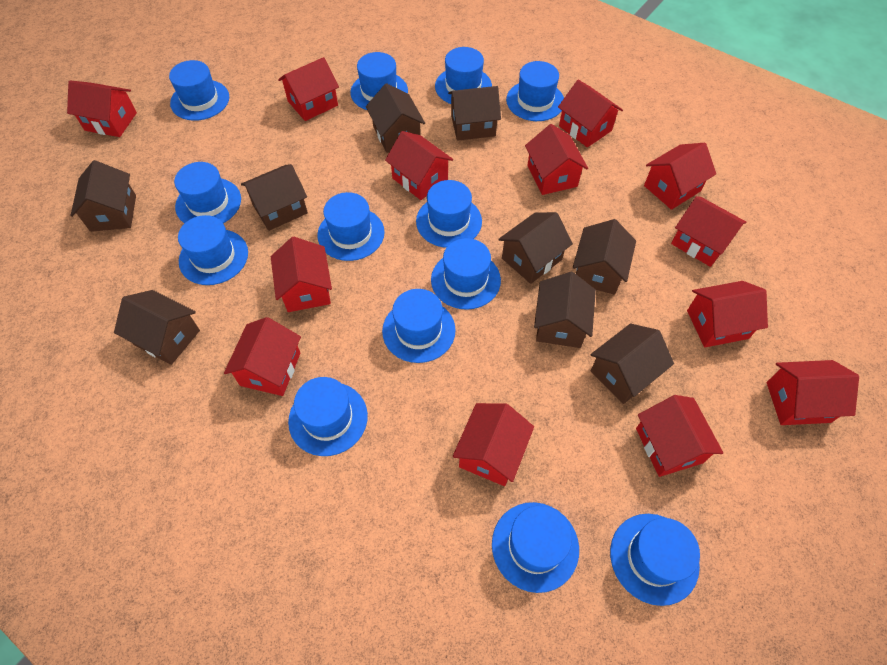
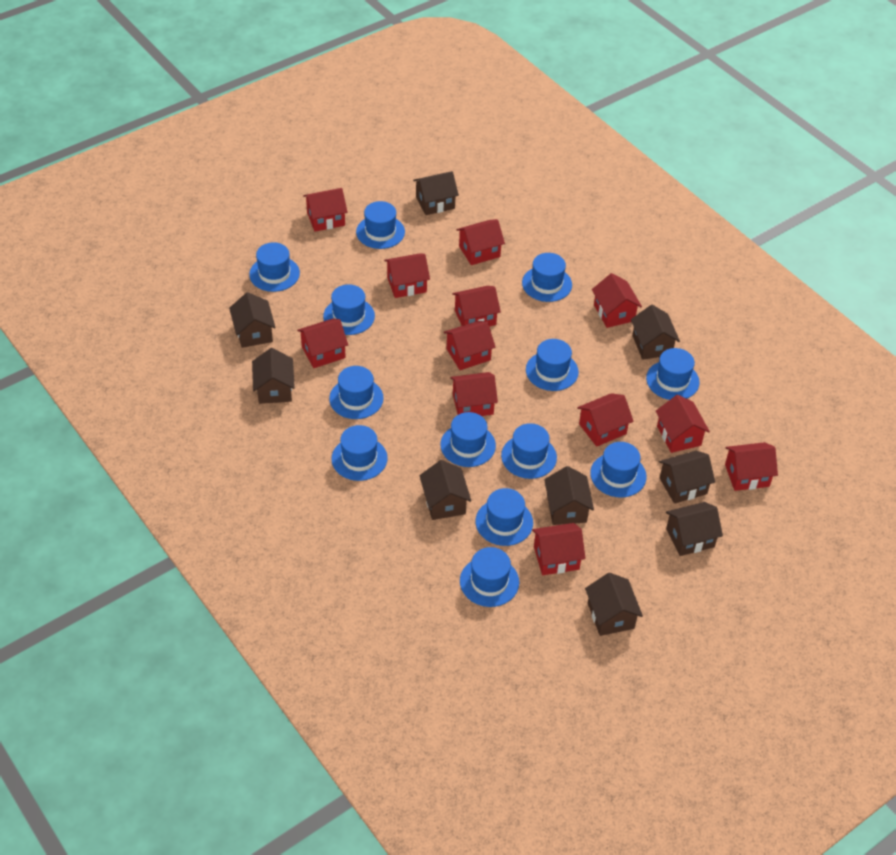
red house: [67,81,137,137] [224,317,301,396] [271,237,332,312] [278,57,339,121] [385,131,453,200] [453,403,534,486] [525,124,588,195] [558,80,623,147] [636,395,723,477] [644,143,716,210] [671,196,746,267] [687,281,768,347] [767,360,859,425] = 13 -> [297,319,348,368] [303,188,348,232] [384,253,430,298] [444,321,496,370] [450,372,498,416] [452,286,501,327] [456,219,505,265] [532,523,586,575] [577,393,634,447] [592,273,642,328] [656,395,710,453] [725,442,778,491] = 12

